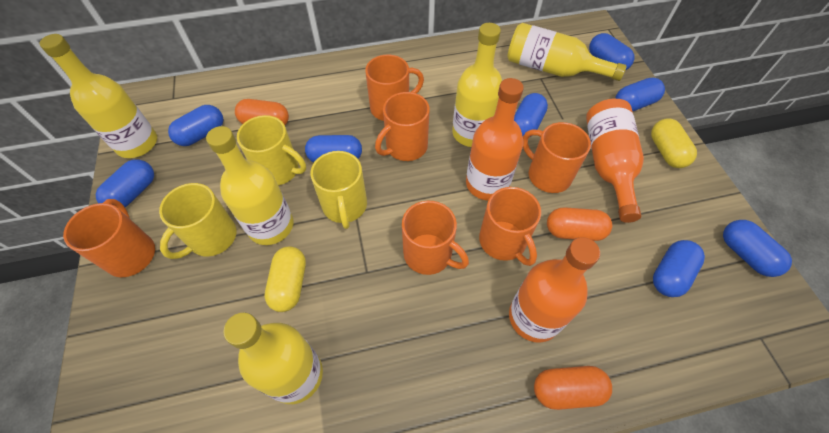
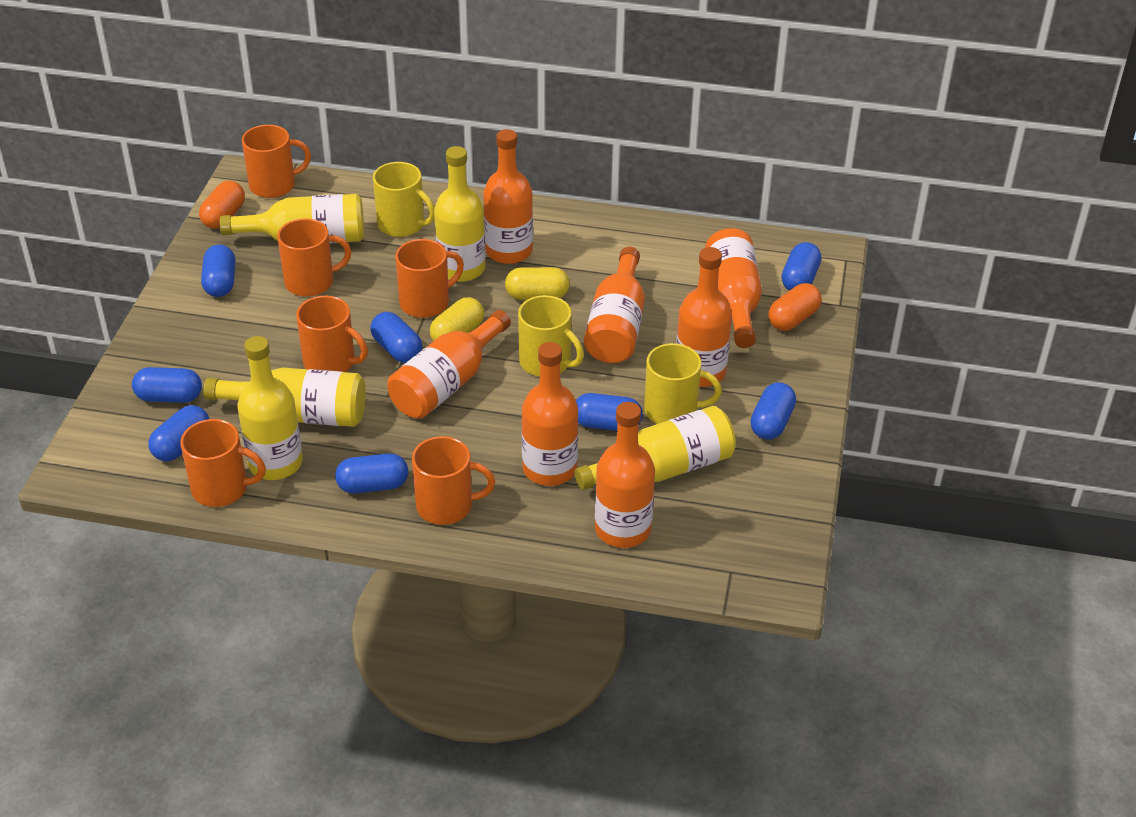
orange bottle: [466,78,524,200] [509,237,600,343] [586,99,644,223] = 3 -> [387,310,511,419] [483,129,533,264] [522,342,578,486] [584,247,645,363] [595,402,655,548] [676,247,732,387] [705,228,762,348] = 7
orange capsule: [235,99,289,125] [534,366,612,410] [547,207,612,241] = 3 -> [199,181,245,229] [768,283,822,331] = 2

